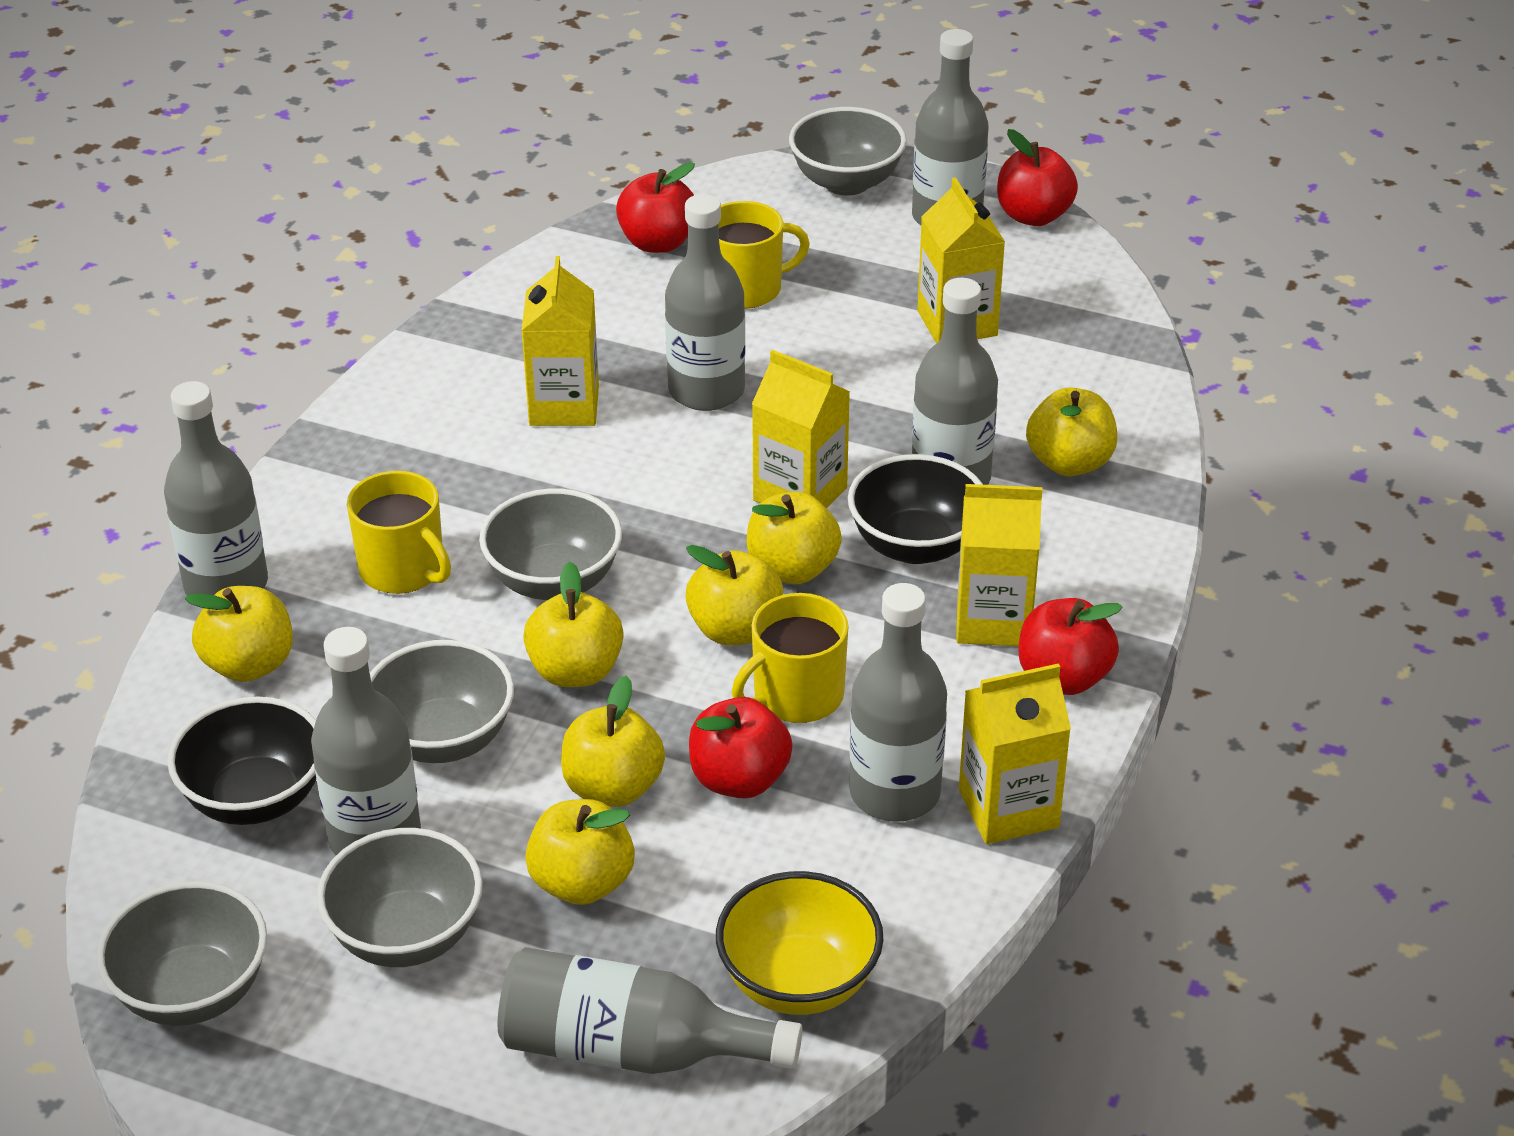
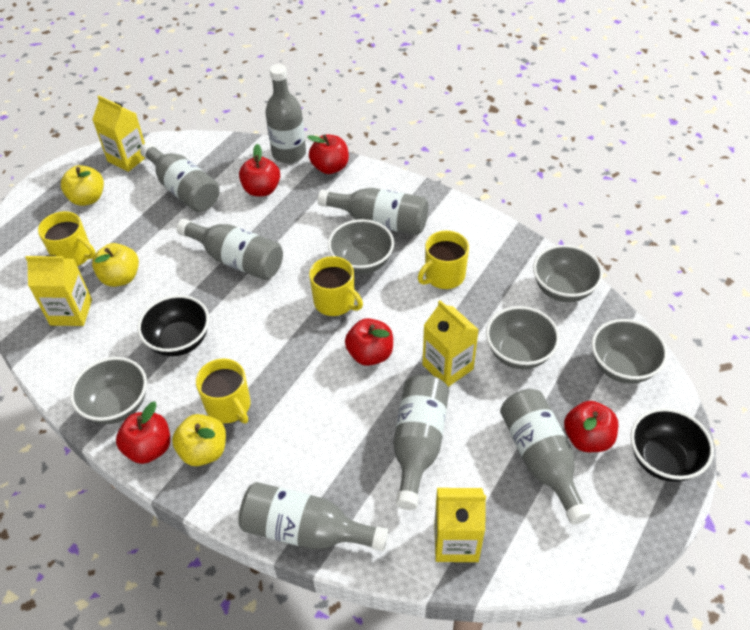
red apple: [616,162,695,253] [689,697,793,798] [997,129,1078,226] [1019,598,1123,695] = 4 -> [116,402,170,464] [239,144,280,197] [307,134,349,174] [345,318,393,366] [564,401,618,452] = 5
yellow apple: [185,586,293,682] [523,562,624,687] [525,799,635,905] [561,676,665,807] [686,545,783,645] [747,491,842,584] [1026,387,1117,476] = 7 -> [61,165,104,206] [92,243,139,287] [172,414,226,466] = 3
yellow bowl: [716,871,884,1015] = 1 -> none = 0
yellow carton: [521,256,599,426] [752,350,850,508] [917,177,1005,344] [956,484,1042,646] [959,663,1071,844] = 5 -> [25,255,92,326] [92,95,145,172] [422,300,479,387] [434,488,486,562] = 4
yellow mug: [347,471,451,594] [719,201,810,309] [732,593,848,723] = 3 -> [38,211,96,266] [196,358,250,423] [309,256,363,316] [418,231,469,289] = 4

